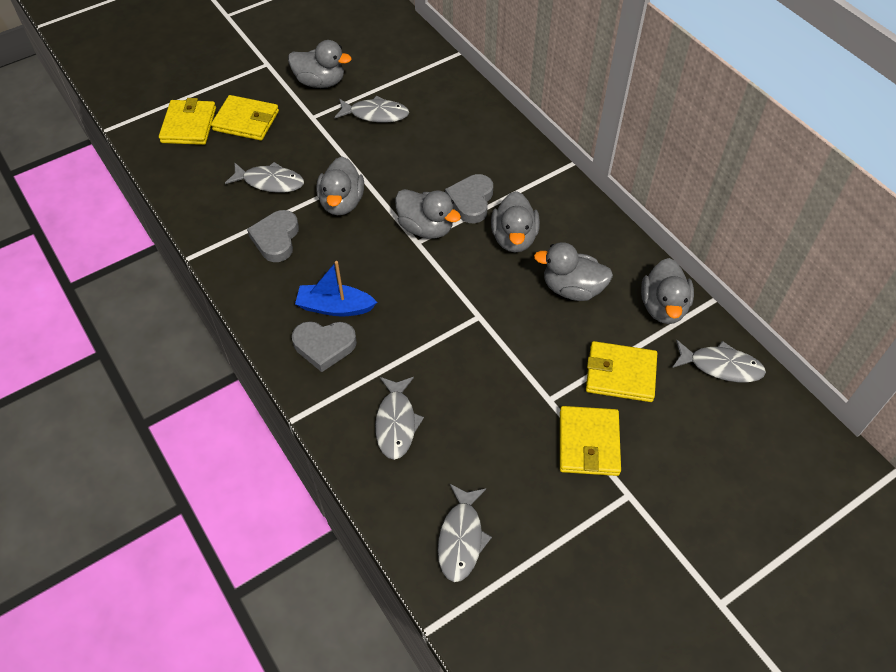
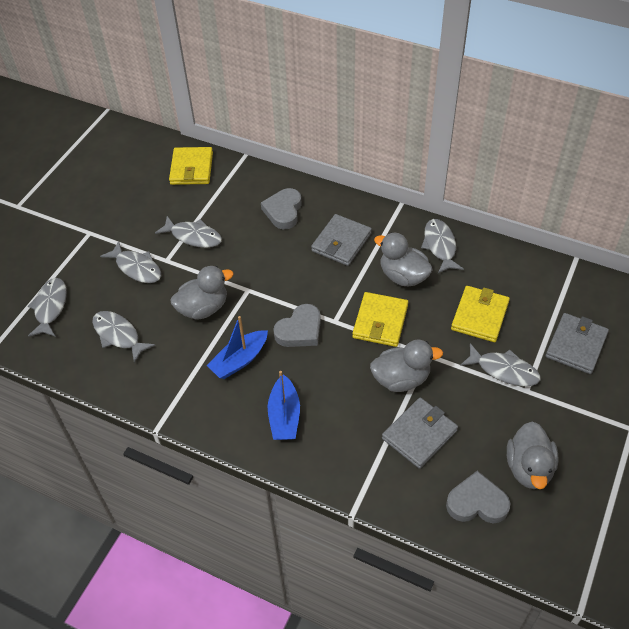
blue boat: [295,261,377,316] = 1 -> [207,316,268,379] [268,371,300,440] = 2
grey duck: [288,40,352,88] [316,157,364,215] [395,189,461,239] [491,191,540,252] [534,242,613,301] [641,258,694,324] = 6 -> [171,266,234,320] [370,340,443,392] [374,232,433,287] [507,422,558,489] = 4
grey fish: [225,162,304,193] [334,96,409,123] [375,377,424,460] [438,484,492,582] [672,340,766,382] = 5 -> [28,278,67,337] [92,311,155,363] [100,241,161,283] [155,216,222,248] [421,219,464,273] [460,343,541,386] = 6
grey wallet: none = 0 -> [311,214,372,266] [382,398,458,469] [546,313,609,374] = 3
yellow wallet: [159,98,216,145] [211,95,279,141] [560,406,621,476] [586,341,657,402] = 4 -> [169,147,213,185] [352,292,408,347] [451,286,510,342] = 3

